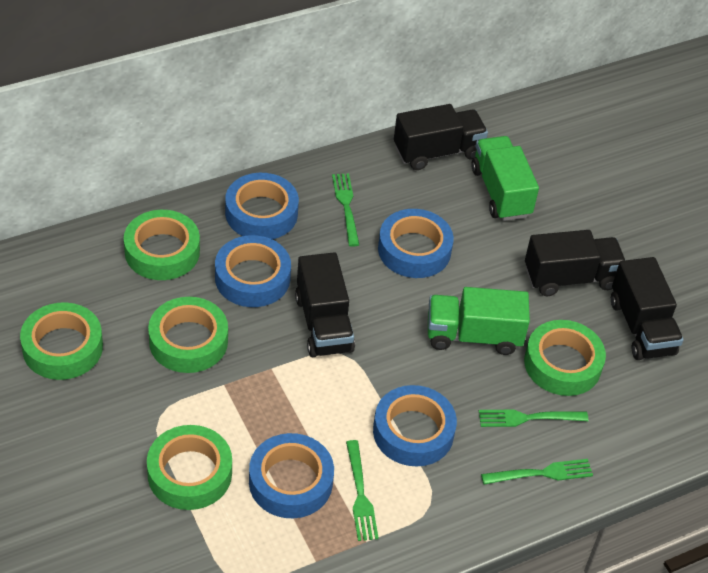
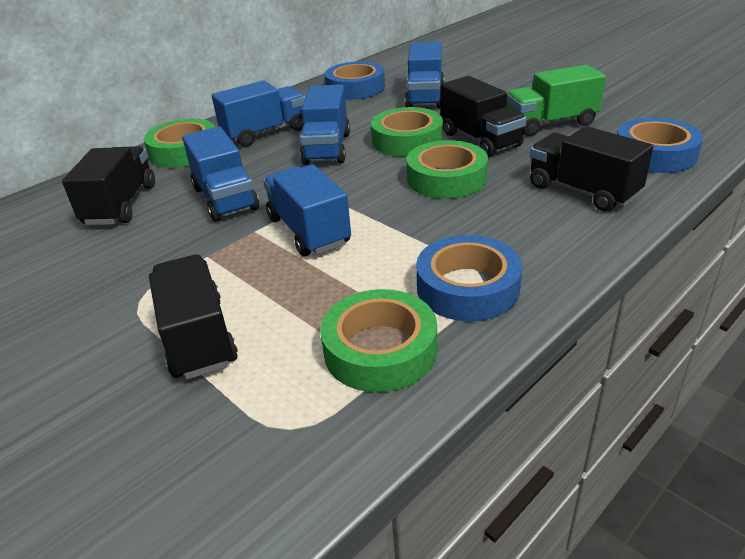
blue tape: [215,235,291,307] [225,173,299,239] [249,433,334,518] [373,385,457,466] [378,209,454,278] = 5 -> [325,61,385,100] [416,235,522,322] [617,117,703,173] = 3
blue truck: none = 0 -> [182,127,259,222] [212,80,305,147] [263,165,351,257] [300,84,350,165] [405,42,444,108] = 5
green fork: [332,173,359,247] [346,440,379,541] [479,409,588,427] [481,459,593,485] = 4 -> none = 0
green tape: [20,302,103,380] [124,210,200,280] [147,425,232,510] [148,297,228,373] [524,320,606,396] = 5 -> [144,119,215,168] [320,289,437,392] [371,107,443,157] [407,140,488,199] = 4
green truck: [428,287,530,355] [471,136,539,221] = 2 -> [507,65,606,136] = 1

